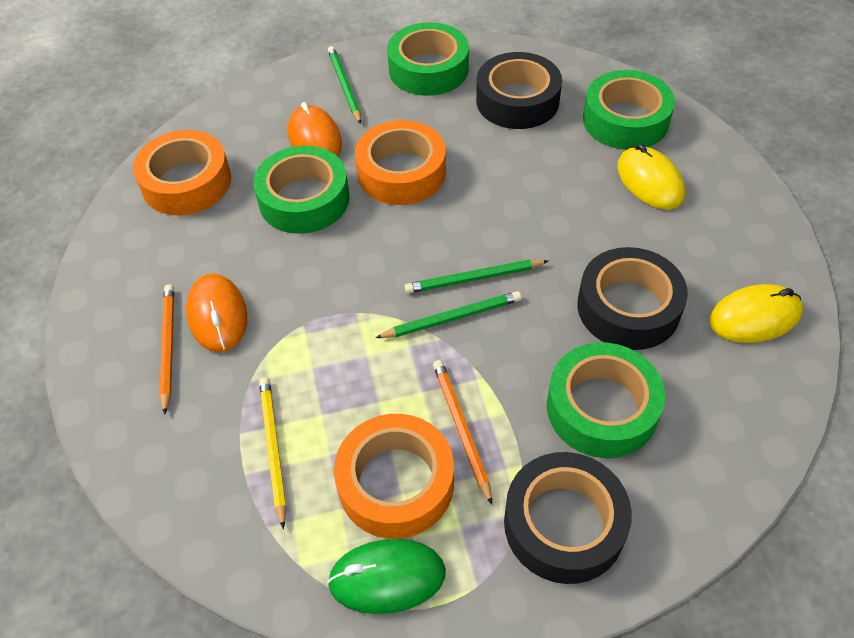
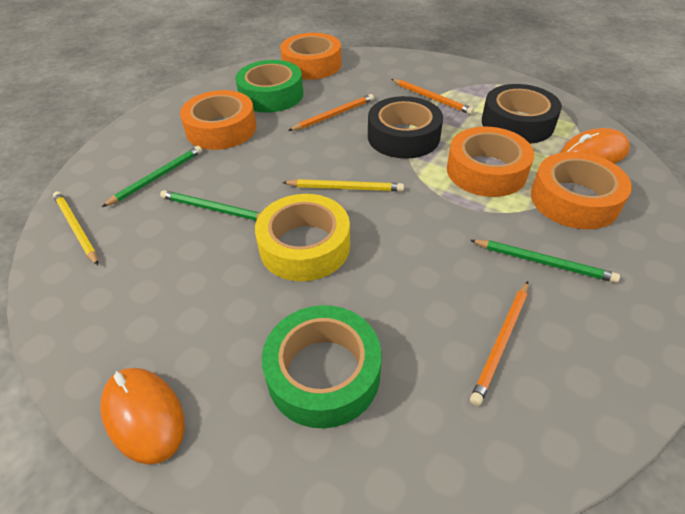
black tape: [476,52,562,129] [504,452,632,584] [577,247,688,350] = 3 -> [368,96,443,159] [482,84,562,144] = 2
green mouse: [327,539,446,614] = 1 -> none = 0
green tape: [253,146,350,234] [387,22,469,96] [547,343,665,458] [583,70,675,150] = 4 -> [235,60,303,113] [262,305,381,428] = 2
orange pencil: [160,284,174,415] [433,360,492,505] = 2 -> [288,94,374,131] [391,79,474,115] [470,281,528,406] = 3
orange tape: [133,130,231,215] [334,414,454,539] [355,120,446,205] = 3 -> [180,90,256,150] [280,33,341,80] [447,127,534,197] [531,152,632,229] = 4
yellow mouse: [617,144,685,209] [709,284,803,343] = 2 -> none = 0
yellow pencil: [259,377,287,529] = 1 -> [53,191,98,265] [282,179,404,191] = 2
yellow tape: none = 0 -> [255,194,350,281] = 1

